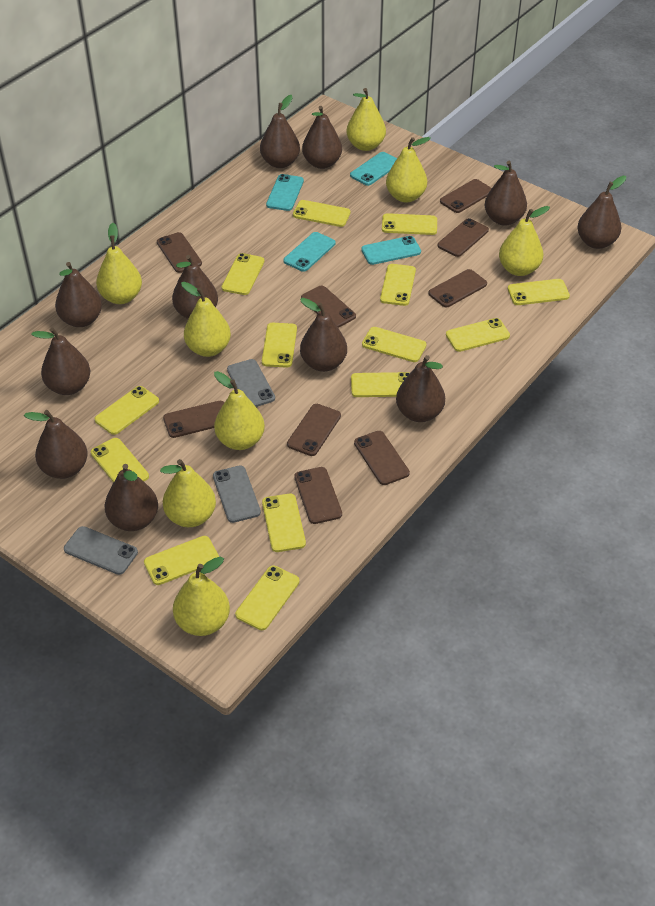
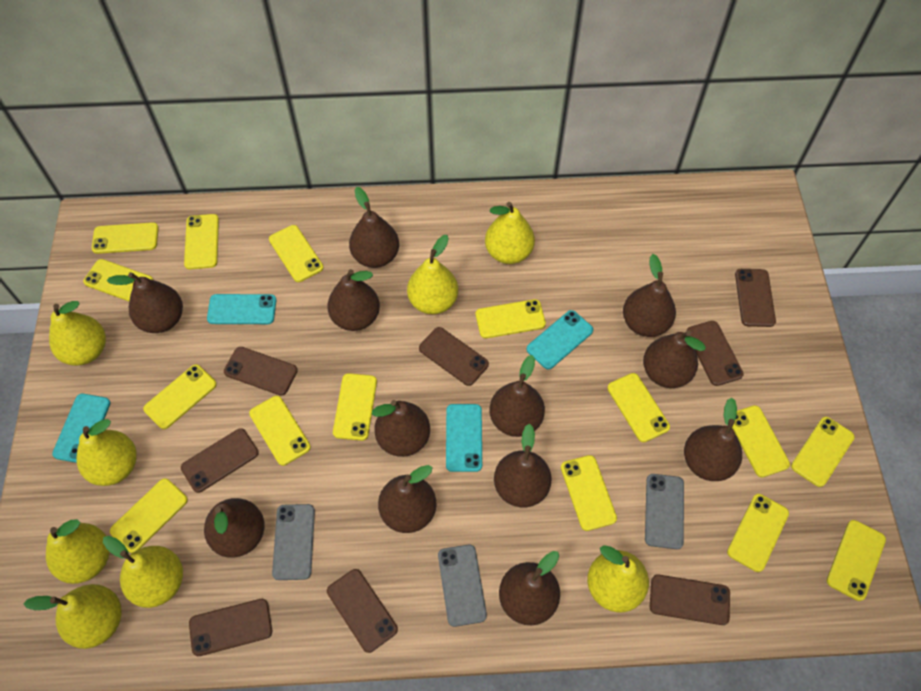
brown pear: [24,410,88,479] [31,328,90,395] [55,262,102,327] [105,464,158,531] [172,255,218,319] [260,95,300,168] [300,298,347,372] [302,106,342,169] [396,355,445,422] [484,161,527,226] [577,176,626,249] = 11 -> [107,272,183,333] [204,498,264,558] [327,269,380,331] [349,187,399,268] [372,400,430,457] [378,465,437,533] [489,355,545,437] [494,424,552,507] [499,551,560,625] [623,254,676,337] [643,331,706,388] [684,398,742,481] = 12
brown phone: [157,232,202,273] [163,401,225,438] [287,404,341,456] [294,467,342,524] [301,286,356,328] [354,431,410,485] [428,269,487,307] [437,218,489,257] [440,179,492,213] = 9 -> [181,428,259,493] [189,599,272,656] [224,347,298,396] [327,569,398,653] [419,327,489,386] [650,574,730,625] [687,321,744,386] [735,269,776,327] = 8
yellow phone: [91,438,149,483] [94,386,159,435] [144,536,219,585] [222,253,264,295] [235,566,299,630] [262,323,297,368] [262,494,306,552] [293,200,351,227] [351,372,410,397] [362,327,426,362] [380,264,416,306] [382,213,437,235] [446,318,510,352] [508,279,570,305] = 14 -> [83,259,153,301] [92,222,159,254] [110,478,188,553] [143,364,217,429] [184,214,219,269] [249,396,311,466] [269,225,324,282] [333,373,377,441] [476,299,546,338] [561,455,617,531] [607,373,670,442] [727,494,789,572] [732,405,790,477] [791,417,855,487] [827,520,886,601] = 15

